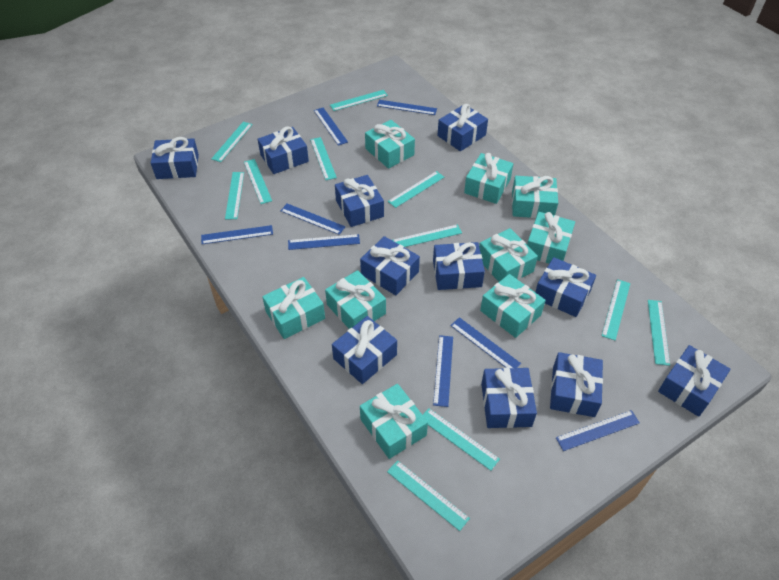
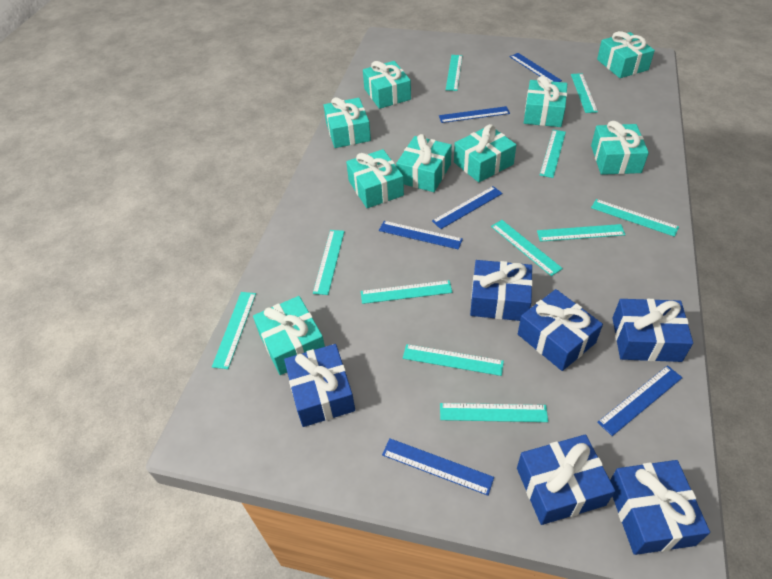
blue gift: [151,137,199,179] [258,126,309,174] [332,316,397,384] [335,175,384,227] [360,236,420,295] [433,242,485,290] [437,104,488,151] [481,367,537,428] [535,257,596,317] [550,352,603,417] [658,345,731,417] = 11 -> [284,344,355,427] [470,260,533,321] [517,434,615,525] [518,289,603,371] [610,460,710,555] [612,299,693,362] = 6
blue ruler: [201,225,273,244] [280,203,346,235] [288,234,360,250] [314,108,348,146] [377,100,437,115] [433,335,453,407] [450,317,521,368] [556,410,640,451] = 8 -> [379,221,463,250] [382,438,494,496] [432,186,503,229] [439,106,510,123] [510,53,562,82] [597,365,683,436] = 6

